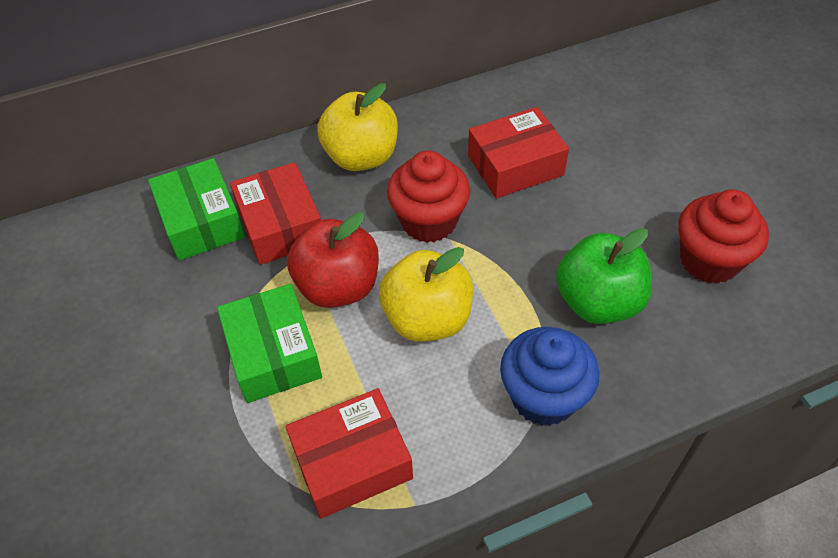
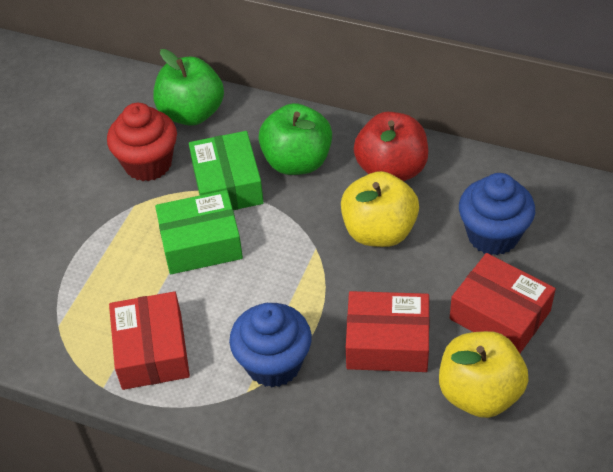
blue cupcake: [500,327,599,426] = 1 -> [229,303,312,388] [459,173,535,255] = 2
green apple: [556,228,652,324] = 1 -> [153,49,224,126] [258,103,332,175] = 2
red cupcake: [387,151,470,243] [678,189,769,284] = 2 -> [107,103,177,181] = 1

